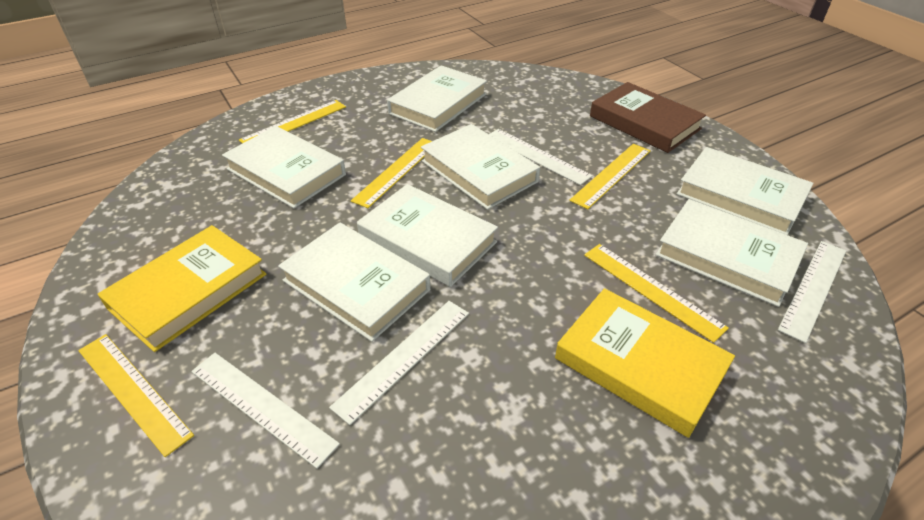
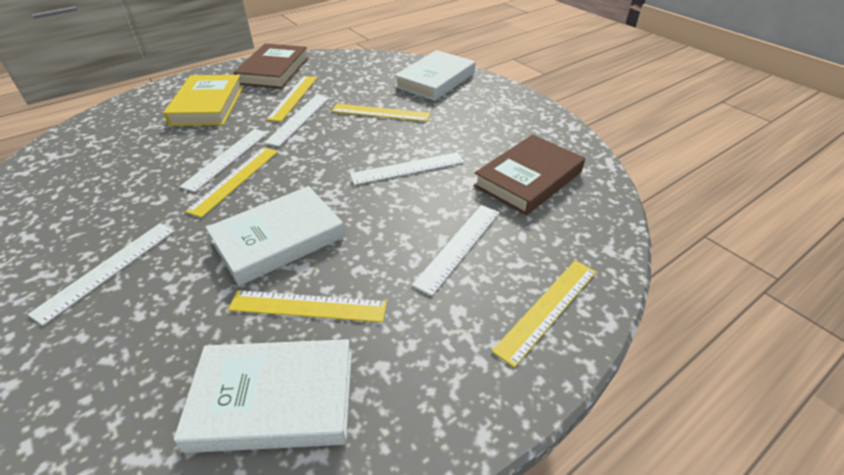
brown book: [590,82,706,153] = 1 -> [234,43,308,89] [473,134,585,216] = 2
white book: [222,126,346,208] [278,223,431,342] [357,184,498,287] [387,65,487,132] [421,124,540,210] [656,199,808,307] [677,147,813,235] = 7 -> [174,339,352,453] [206,186,345,286] [394,50,476,101] = 3
white ruler: [191,353,340,468] [329,301,469,425] [489,129,593,185] [778,241,846,343] = 4 -> [27,223,175,326] [179,129,268,192] [264,95,329,147] [350,152,464,185] [412,205,500,296] = 5
yellow book: [98,225,267,352] [555,288,735,438] = 2 -> [163,75,243,126] = 1

